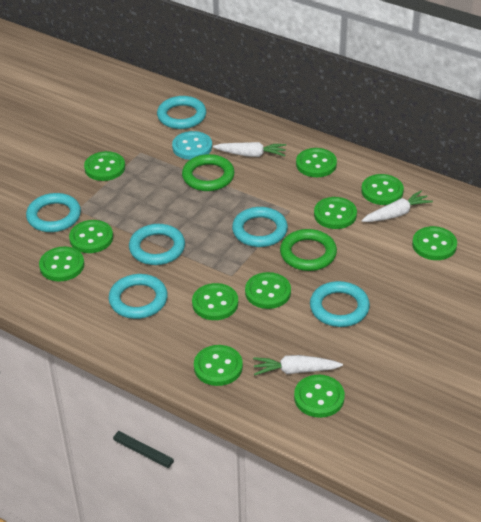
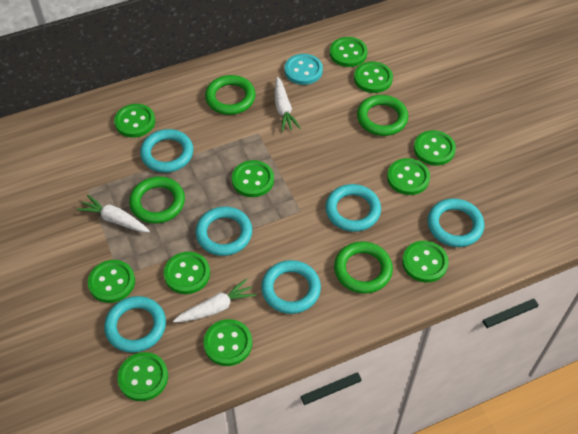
green ring: [182,154,235,191] [280,229,337,271] = 2 -> [129,177,185,224] [205,75,256,115] [334,241,393,294] [357,95,408,136] = 4

